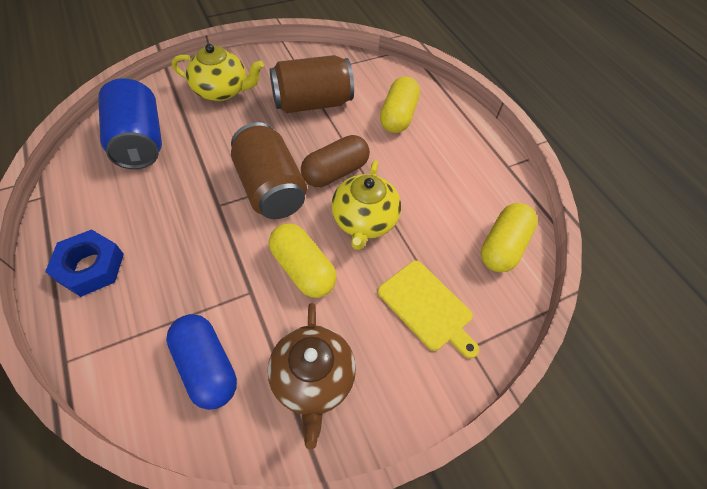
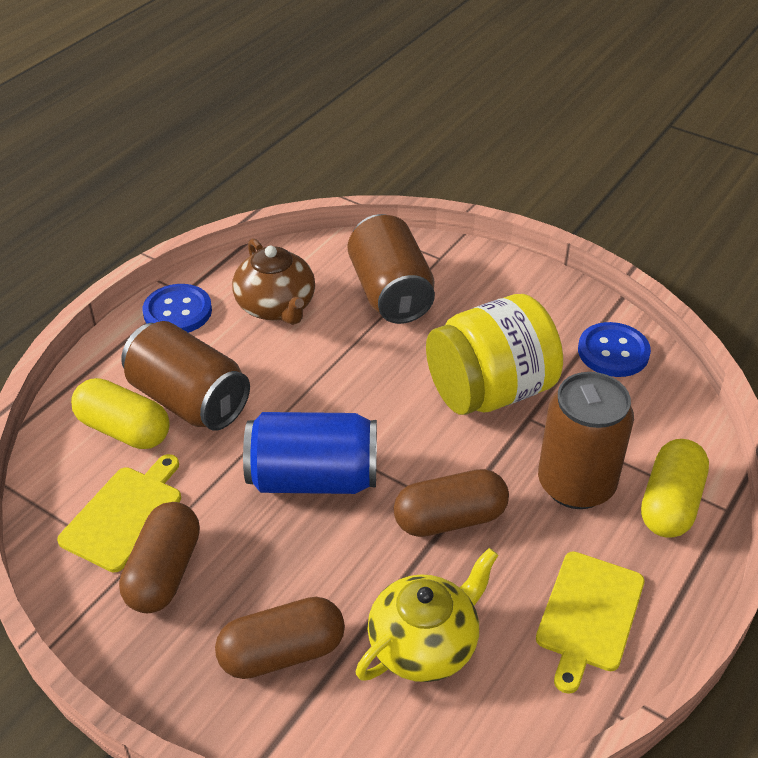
blue button: none = 0 -> [142,284,212,333] [578,322,651,377] = 2
blue capsule: [166,314,237,410] = 1 -> none = 0
blue nut: [45,229,124,297] = 1 -> none = 0
brown can: [231,122,307,219] [270,55,354,113] = 2 -> [121,321,250,431] [348,214,435,324] [538,372,634,509] = 3
brown capsule: [301,135,370,187] = 1 -> [119,502,200,613] [215,597,345,679] [394,469,509,537] = 3
yellow capsule: [269,223,337,298] [380,76,420,133] [481,203,538,272] = 3 -> [71,378,170,449] [641,439,709,538] = 2
yellow cutting board: [378,261,479,359] = 1 -> [57,454,181,572] [536,551,645,694] = 2
yellow jar: none = 0 -> [426,294,563,415] = 1
yellow teapot: [172,44,264,101] [331,160,401,250] = 2 -> [356,548,498,682] = 1

